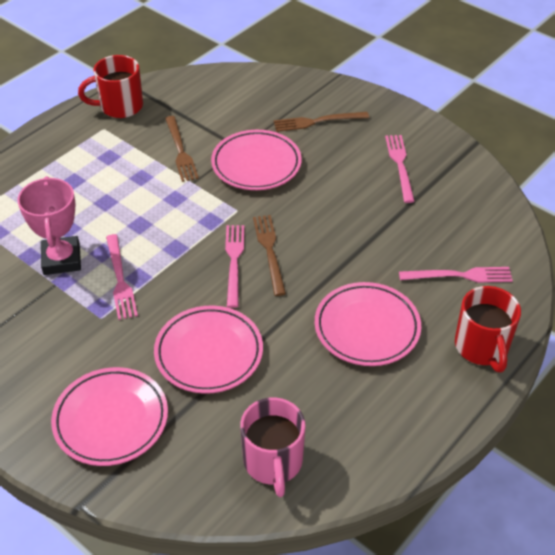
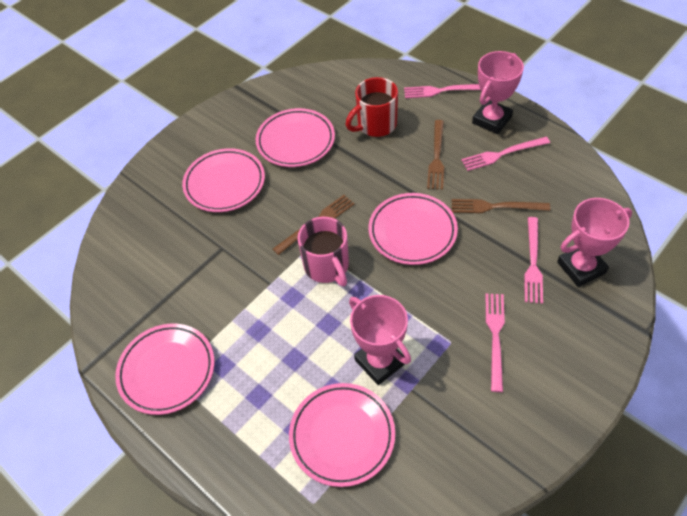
pink plate: [51,367,168,466] [154,306,263,394] [211,130,302,190] [315,282,421,366] = 4 -> [115,324,215,415] [182,148,265,212] [256,108,335,167] [289,383,395,487] [369,193,458,265] = 5
pink trophy: [17,176,81,275] = 1 -> [349,295,411,385] [472,51,524,134] [557,198,632,287] = 3
red mug: [78,55,143,118] [455,286,521,373] = 2 -> [346,77,398,137] = 1

